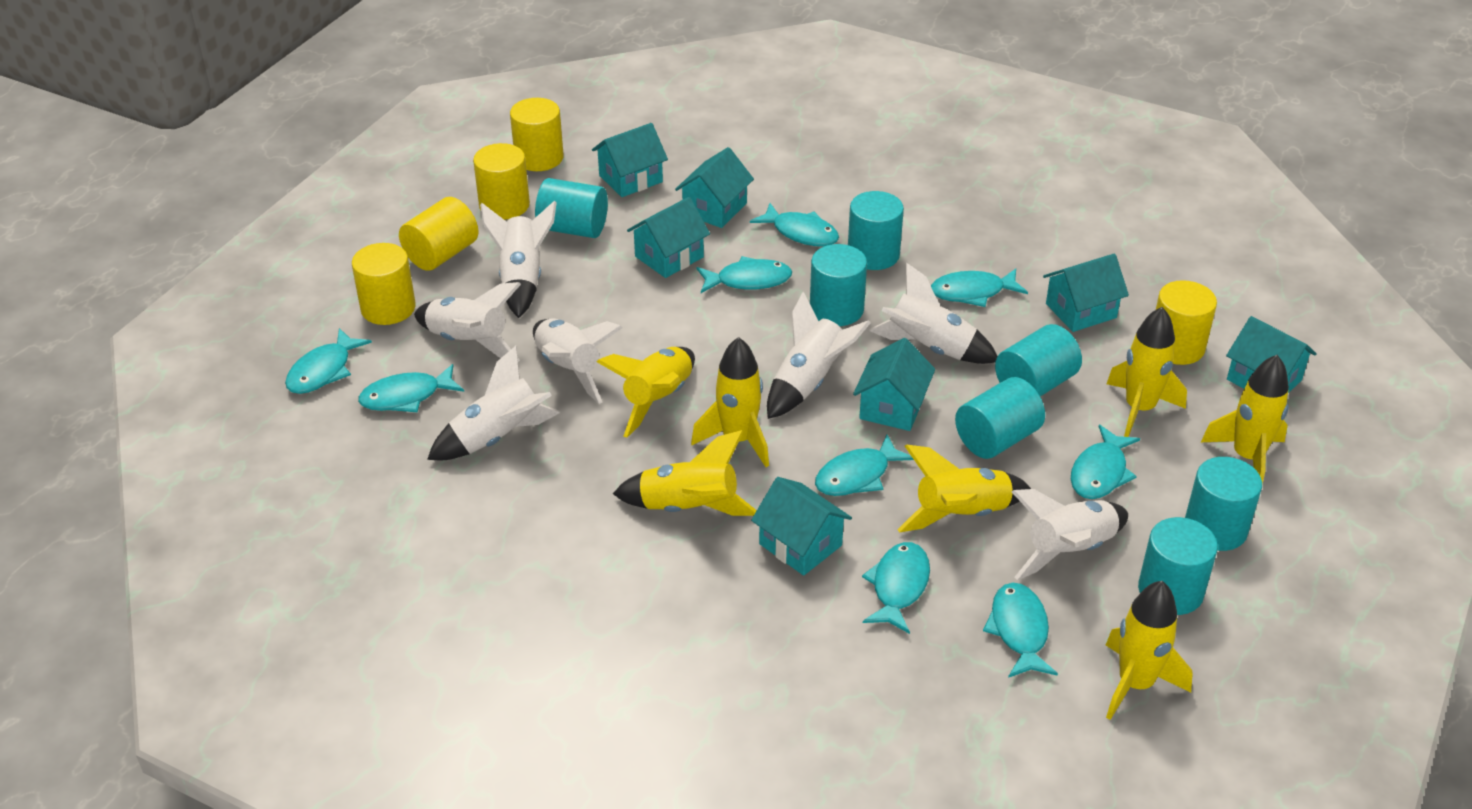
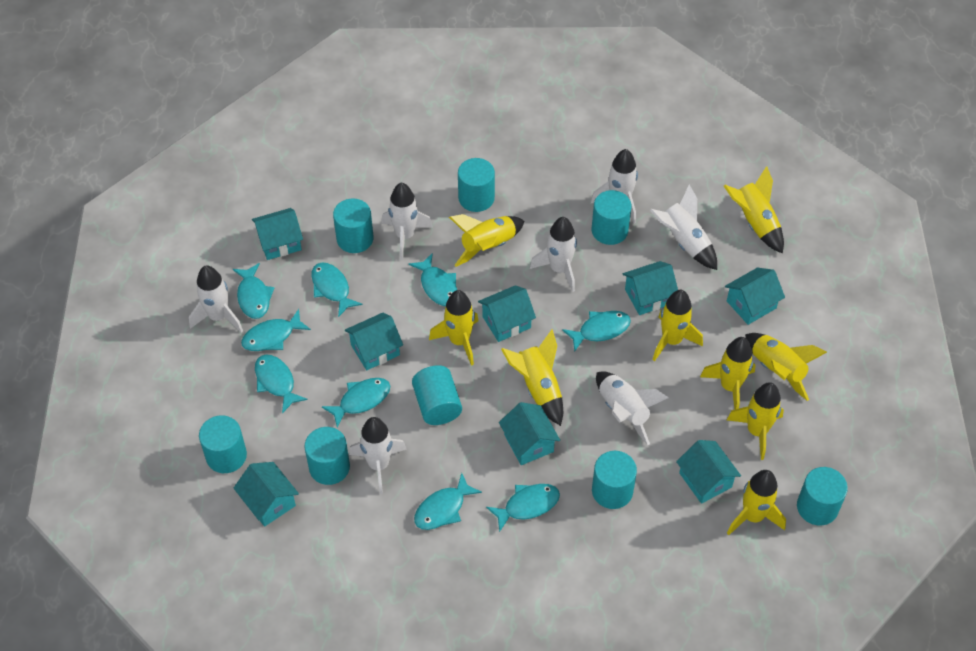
turquoise cylinder: [535,178,608,238] [810,244,867,326] [848,191,904,270] [955,377,1045,459] [995,324,1082,397] [1138,517,1218,615] [1185,457,1262,551] = 7 -> [199,415,247,473] [304,427,350,485] [333,199,373,253] [412,365,462,425] [458,158,495,212] [592,190,631,245] [592,451,637,509] [797,467,848,525] = 8
turquoise house: [592,123,668,197] [627,197,710,278] [675,147,754,228] [751,477,852,576] [853,338,935,431] [1043,254,1129,332] [1226,316,1317,393] = 7 -> [234,462,299,527] [252,208,303,260] [345,313,403,370] [478,285,536,342] [499,402,560,465] [623,261,678,315] [676,440,741,504] [725,268,785,325] = 8
yellow cylinder: [352,243,415,325] [399,197,479,271] [473,143,530,220] [510,98,564,171] [1156,280,1217,365] = 5 -> none = 0
yellow rocket: [597,347,695,438] [613,430,757,516] [691,337,769,467] [897,445,1031,532] [1106,307,1187,437] [1106,581,1193,720] [1201,355,1289,484] = 7 -> [429,290,479,366] [449,214,524,267] [501,329,563,426] [653,290,703,361] [700,337,756,410] [724,166,784,254] [727,382,784,460] [727,470,786,535] [745,333,827,401] = 9

